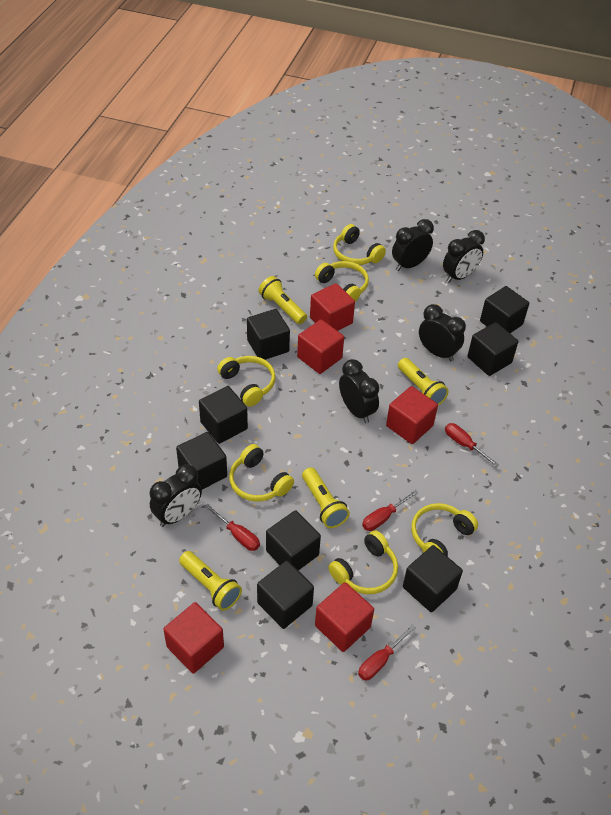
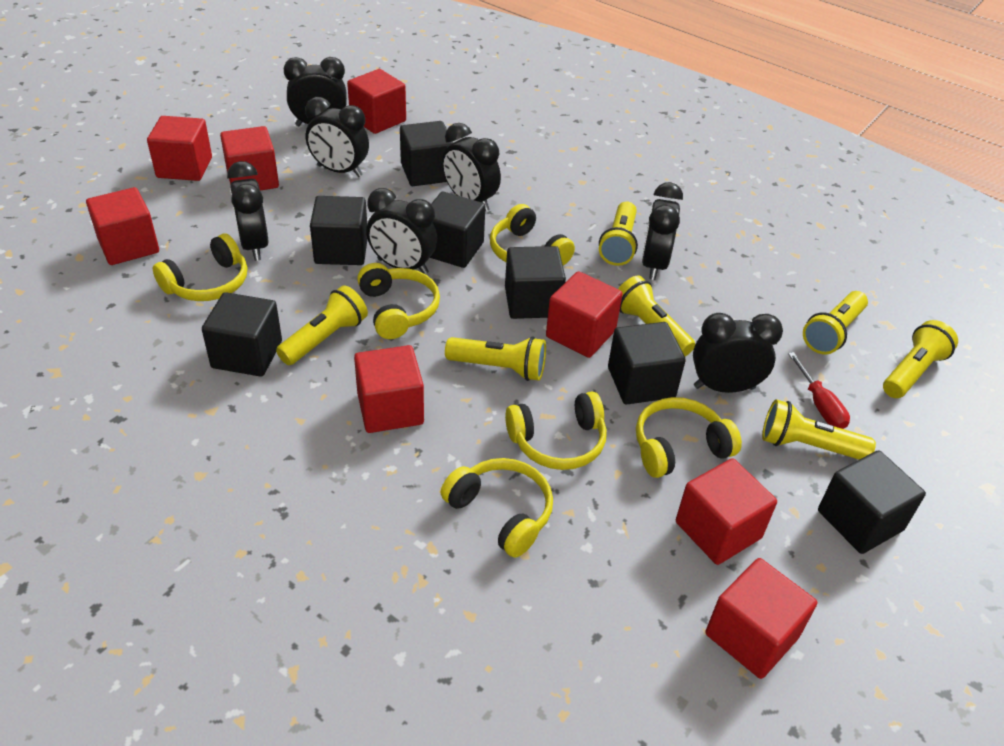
black clock: [150,464,202,527] [339,359,379,423] [392,219,434,271] [419,304,466,362] [443,230,485,283] = 5 -> [227,161,269,261] [284,57,347,126] [305,97,369,177] [366,188,437,274] [442,123,501,211] [642,182,683,280] [693,313,783,393] = 7
black cube: [176,432,227,489] [199,386,248,444] [247,309,290,360] [257,560,314,629] [266,510,321,571] [403,545,463,612] [467,322,518,376] [480,286,529,333] = 8 -> [202,292,282,377] [310,196,368,265] [400,121,453,186] [430,192,485,268] [505,246,566,319] [608,322,686,404] [818,450,926,554] = 7
red cube: [163,602,224,674] [297,319,344,374] [310,283,355,331] [315,582,374,652] [386,386,438,444] = 5 -> [86,187,159,265] [147,116,212,181] [220,126,279,191] [347,69,406,134] [354,345,424,433] [546,271,623,358] [676,458,777,565] [705,558,817,679] = 8
red screwdriver: [205,504,260,551] [358,625,416,681] [362,490,418,531] [445,423,499,467] = 4 -> [788,352,850,429] = 1
yellow flashlight: [179,551,242,611] [258,276,307,324] [302,467,350,528] [398,358,449,405] = 4 -> [276,285,368,365] [445,336,546,381] [599,201,638,266] [618,275,695,356] [762,399,876,460] [803,291,868,354] [883,320,958,398] = 7

